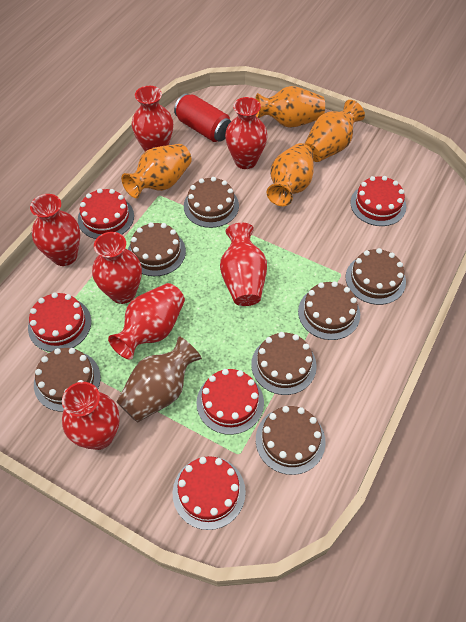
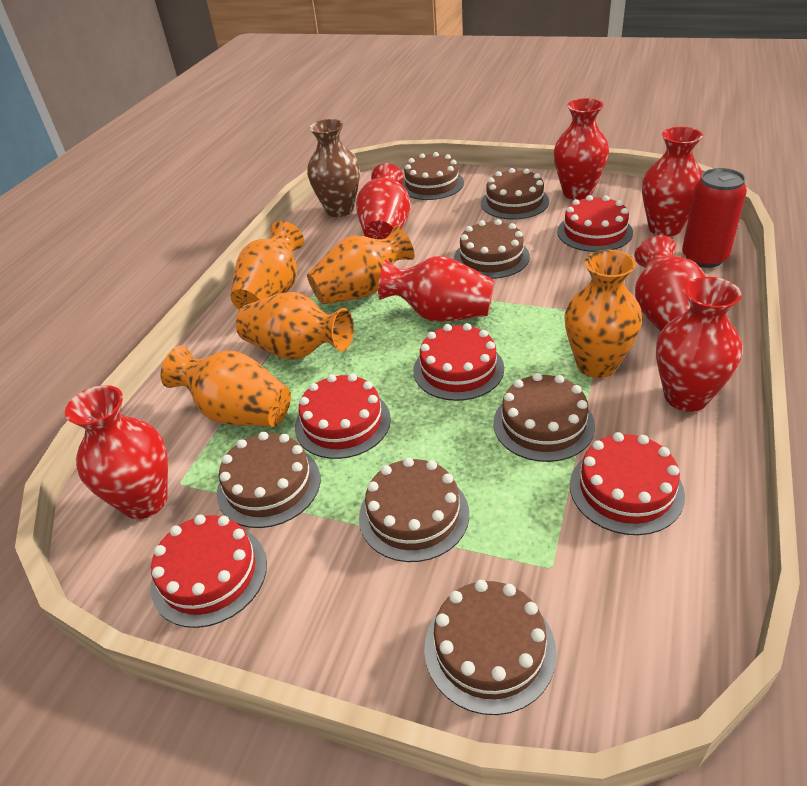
orange vase: [121,144,192,198] [255,86,325,128] [266,143,314,206] [305,100,365,162] = 4 -> [161,346,291,427] [230,221,304,310] [236,292,354,360] [307,225,415,305] [564,250,642,378] = 5

